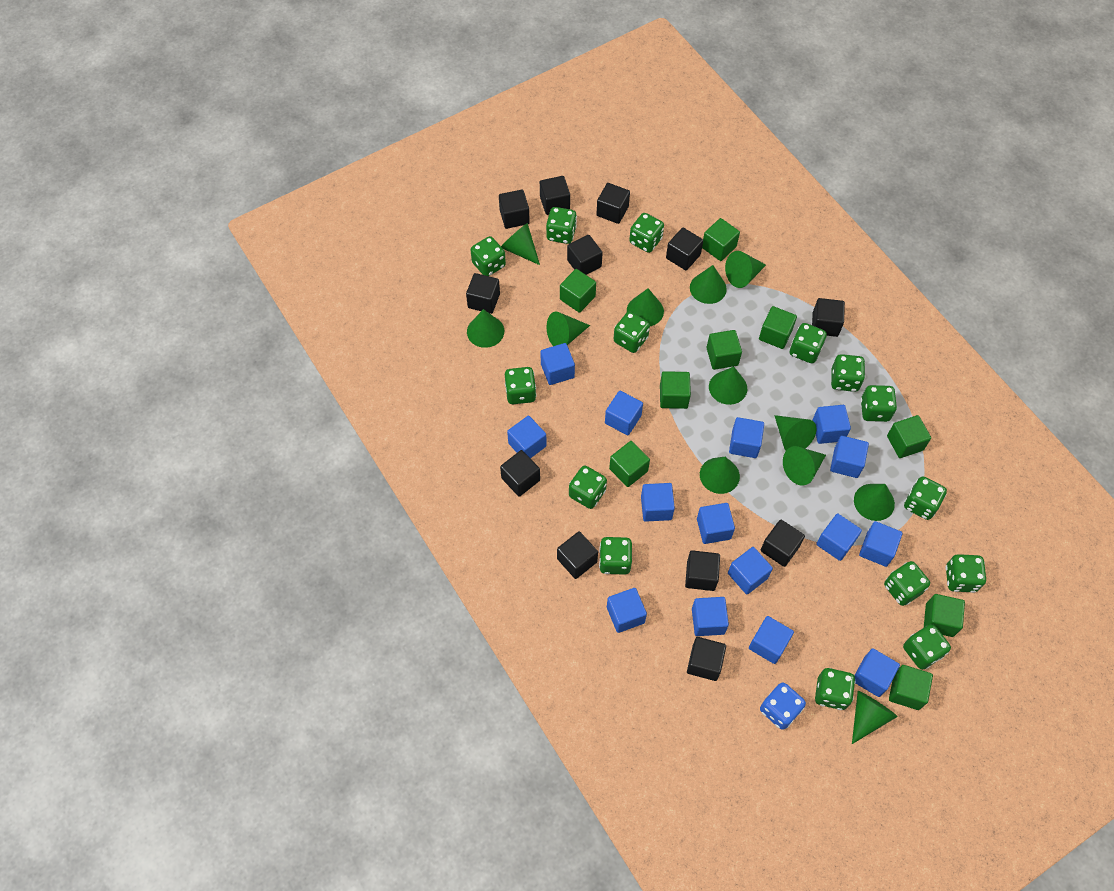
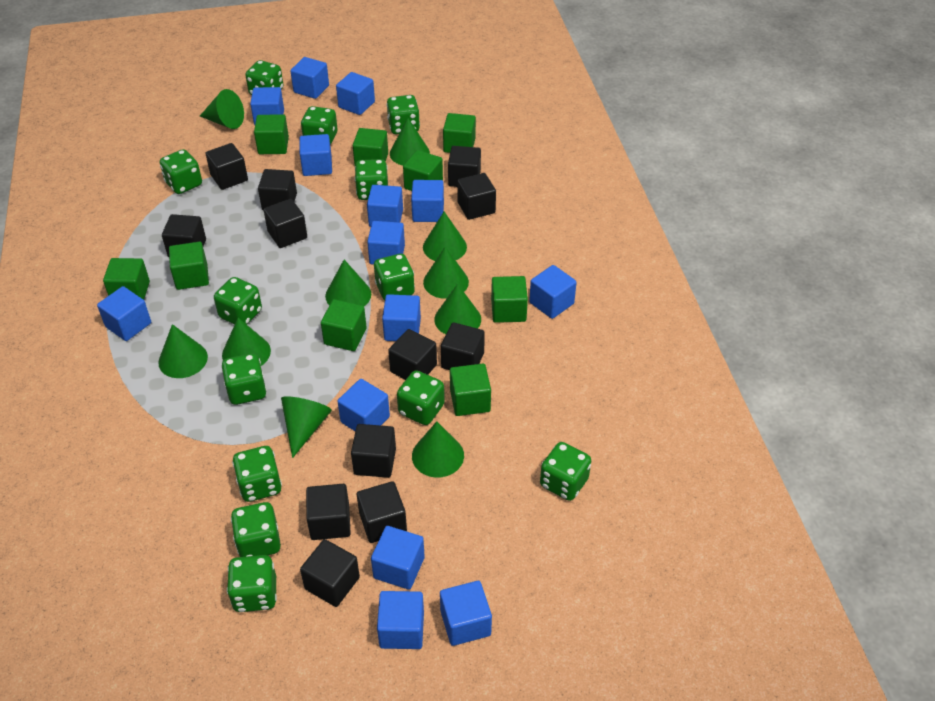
blue cube: [507,416,547,458] [540,343,575,385] [605,391,643,435] [607,588,647,633] [641,483,675,522] [692,597,729,636] [697,503,735,544] [728,547,773,594] [729,417,764,458] [749,616,794,664] [812,405,851,444] [816,514,862,561] [830,436,869,478] [854,648,900,697] [859,521,902,567] = 15 -> [97,286,151,341] [250,87,284,125] [290,57,329,99] [300,134,332,176] [336,72,375,115] [337,379,390,431] [367,185,403,227] [367,221,405,265] [371,526,425,590] [377,591,424,649] [382,294,421,341] [411,180,444,222] [440,581,492,646] [529,265,577,319] = 14
blue dice: [760,682,806,730] = 1 -> none = 0
green cone: [467,309,504,348] [501,223,540,265] [547,311,590,346] [627,288,664,326] [690,265,727,304] [700,457,740,494] [709,367,747,405] [725,251,766,288] [774,415,817,451] [783,446,826,485] [852,691,898,744] [854,484,895,521] = 12 -> [158,324,208,378] [200,89,244,129] [222,318,271,366] [281,396,332,458] [325,260,371,306] [390,118,430,165] [412,421,464,478] [423,212,467,261] [423,247,469,299] [434,284,481,334] = 10
green dice: [471,236,506,276] [505,367,536,404] [546,207,577,244] [569,466,607,509] [599,537,632,575] [614,312,650,353] [629,213,664,253] [790,323,827,363] [815,668,855,710] [831,354,865,392] [861,385,897,422] [884,561,930,606] [903,624,951,670] [904,476,947,520] [945,554,986,593] = 15 -> [160,149,202,194] [214,277,262,325] [222,353,267,405] [227,555,277,612] [231,502,281,557] [232,446,282,502] [245,60,283,95] [301,106,337,145] [355,159,388,200] [374,254,415,301] [386,95,420,134] [397,370,445,425] [540,442,591,501] = 13

